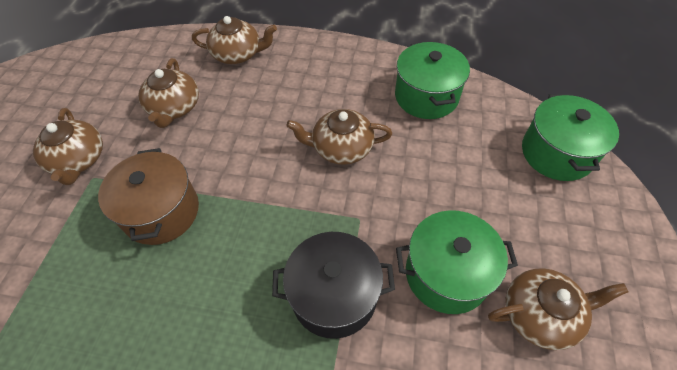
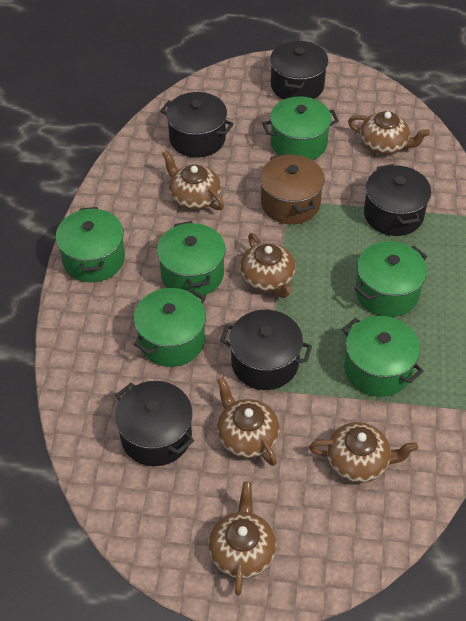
black pot: [272,232,395,339] = 1 -> [115,381,194,466] [160,92,234,157] [220,310,312,390] [270,40,328,100] [364,164,431,236] = 5
brown teapot: [33,108,103,185] [138,58,199,128] [192,16,277,64] [286,109,392,165] [488,268,629,350] = 5 -> [162,150,224,210] [208,482,276,596] [217,377,280,466] [240,233,296,298] [309,422,418,483] [348,111,430,155] = 6
green pot: [395,42,470,119] [396,210,518,314] [522,94,619,181] = 3 -> [56,207,125,282] [134,288,206,367] [157,221,226,297] [262,96,339,160] [342,316,423,397] [354,241,427,317] = 6

